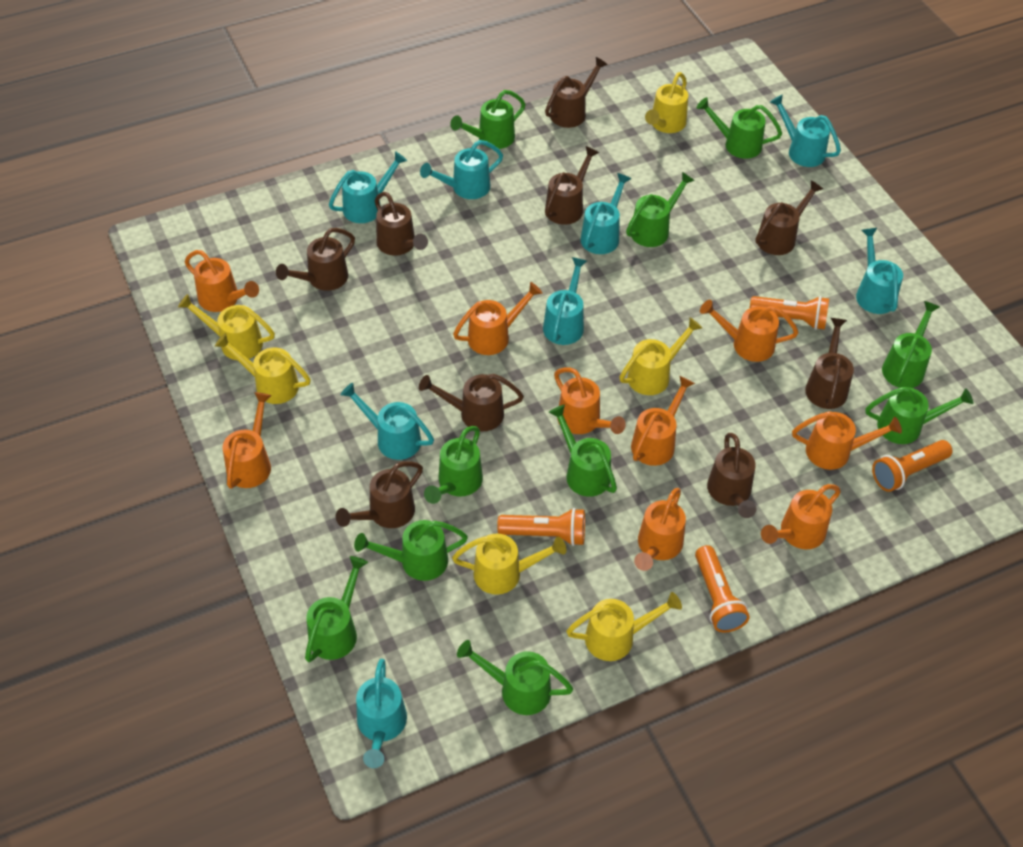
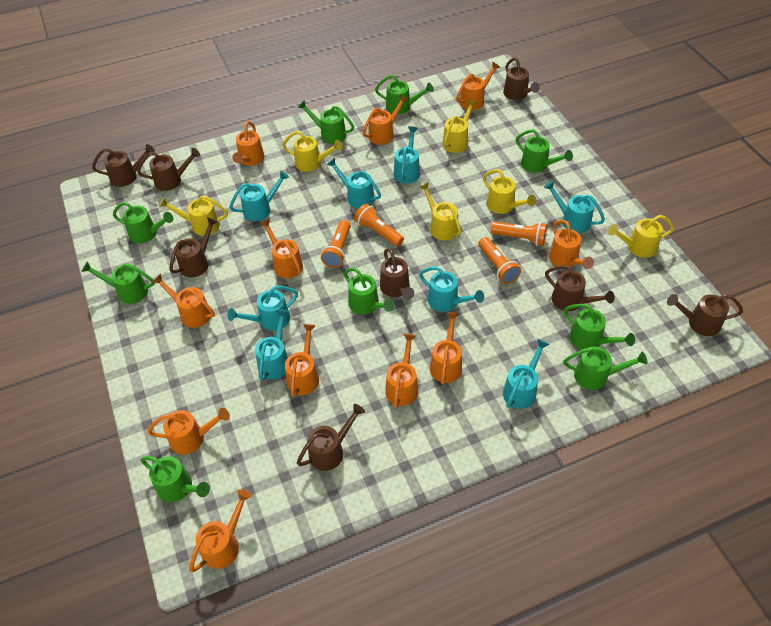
brown watering can: [276,228,355,291] [336,461,423,528] [375,192,428,255] [419,374,524,431] [545,57,608,128] [545,146,599,225] [707,433,756,518] [755,180,823,255] [805,318,854,409] = 9 -> [92,144,155,187] [137,148,200,191] [169,217,218,277] [297,404,365,471] [380,248,414,300] [503,58,540,100] [545,265,614,311] [667,294,743,336] = 8
green watering can: [305,556,368,662] [354,520,468,581] [424,426,483,504] [450,90,526,149] [457,640,573,715] [549,405,617,497] [626,172,695,247] [696,97,782,159] [866,387,973,444] [882,301,940,388] = 10 -> [81,261,155,304] [113,202,173,243] [141,456,210,502] [298,101,354,144] [344,268,395,315] [375,75,434,114] [516,129,573,173] [563,347,648,390] [564,304,635,350] = 9
orange watering can: [185,250,259,312] [223,392,272,489] [453,282,542,355] [554,368,626,434] [631,376,695,466] [634,488,686,571] [700,300,799,362] [761,484,841,549] [792,411,902,470] = 9 -> [147,408,230,455] [153,274,215,328] [189,489,252,572] [232,121,264,166] [260,219,303,279] [285,324,319,397] [362,94,408,145] [385,334,418,408] [430,312,462,385] [456,62,500,110] [549,220,594,269] = 11

